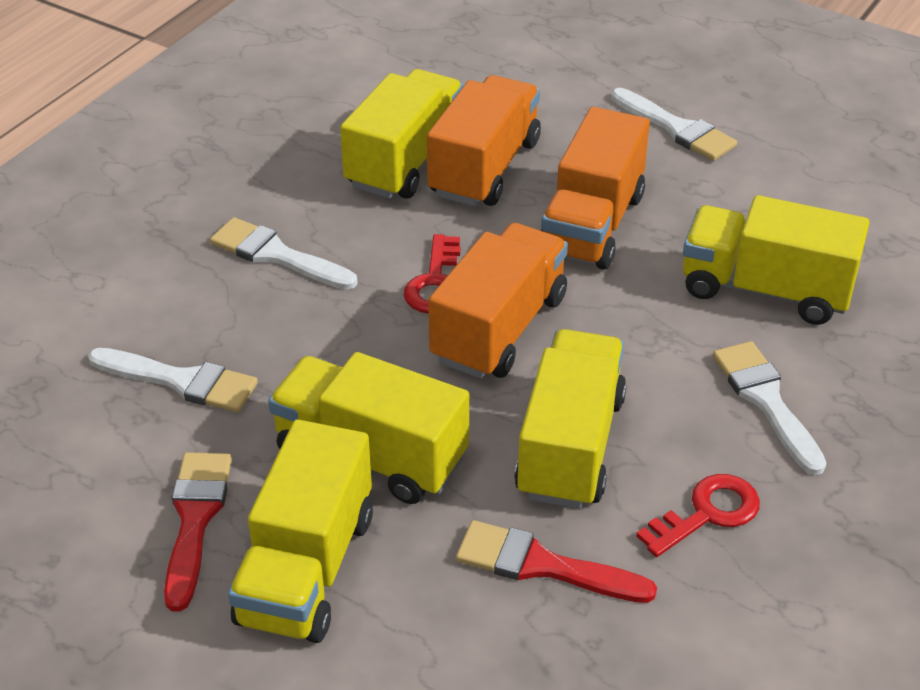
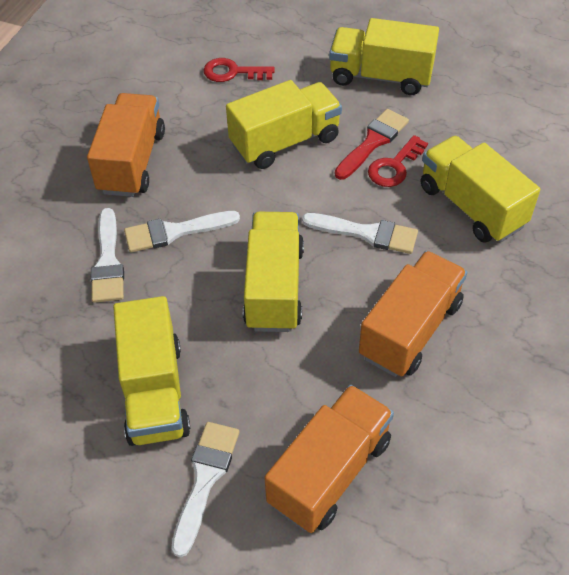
red brush: [164,452,232,612] [456,520,657,603] = 2 -> [335,109,409,180] = 1

